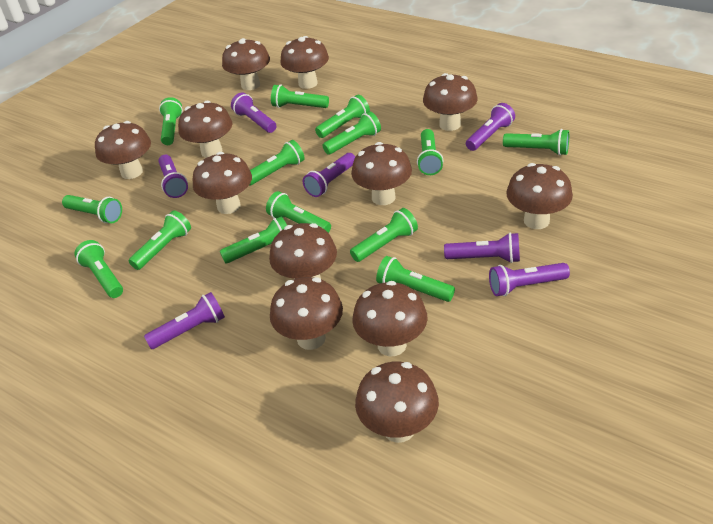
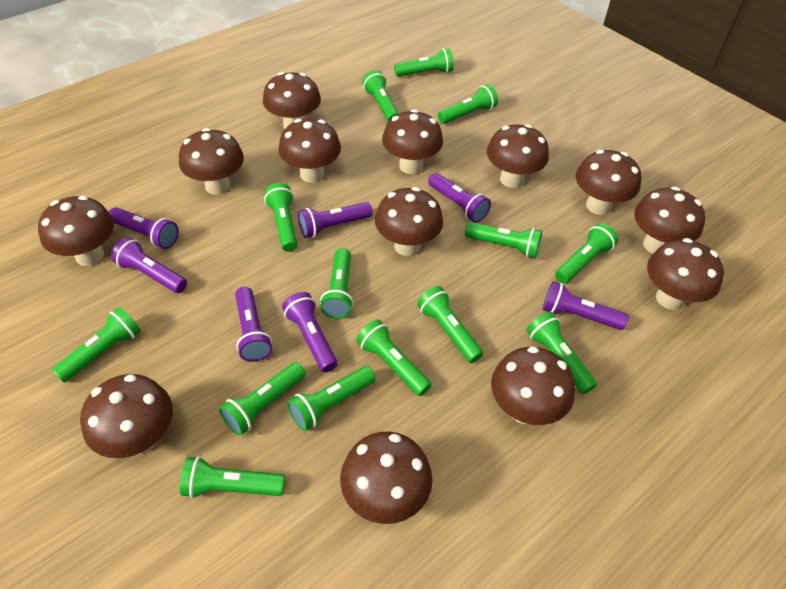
brown mushroom: [95,121,151,179] [178,101,232,158] [193,152,252,214] [222,38,270,90] [269,223,337,279] [270,277,343,350] [280,36,329,89] [351,142,412,205] [352,281,427,357] [355,361,439,443] [423,73,478,131] [506,163,573,229] = 12 -> [38,196,114,266] [80,374,173,458] [179,128,244,195] [263,72,321,129] [278,119,341,183] [340,432,433,524] [375,187,443,256] [382,109,443,174] [487,124,549,188] [491,346,575,425] [576,150,641,215] [634,187,705,254] [647,238,724,310] = 13

